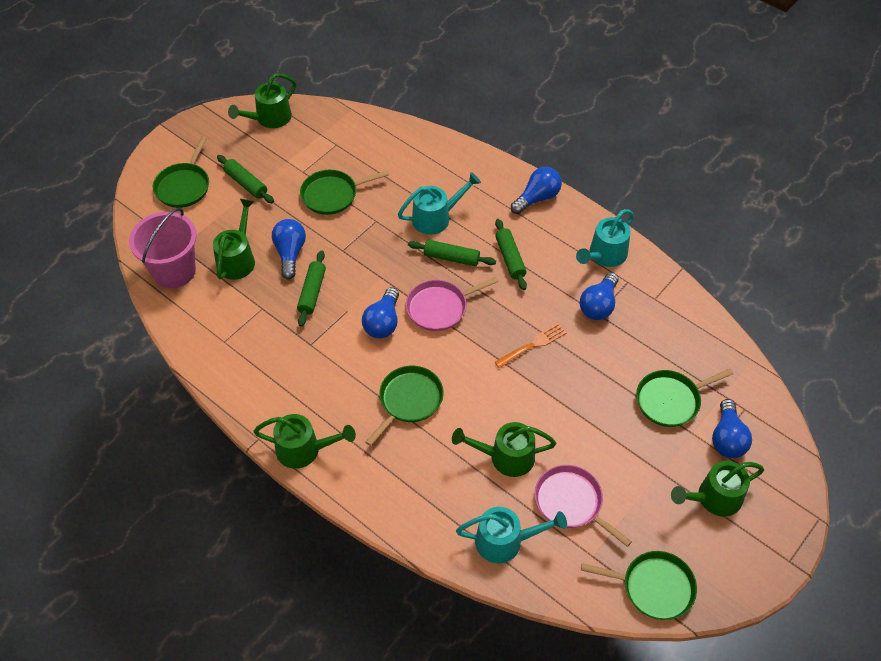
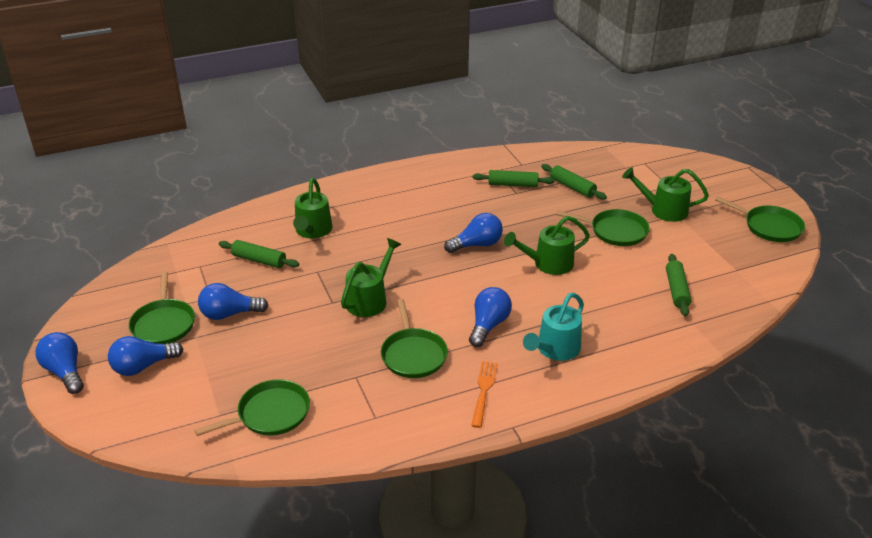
green watering can: [213,199,255,280] [228,73,297,128] [253,414,356,469] [452,422,556,477] [671,461,764,517] = 5 -> [293,178,332,238] [341,238,402,317] [504,216,590,275] [622,167,709,222] = 4
pink bucket: [129,208,197,288] = 1 -> none = 0
pink pan: [406,277,499,331] [534,465,632,547] = 2 -> none = 0
turquoise watering can: [398,172,481,235] [456,507,567,563] [576,209,634,267] = 3 -> [523,293,584,361] = 1

